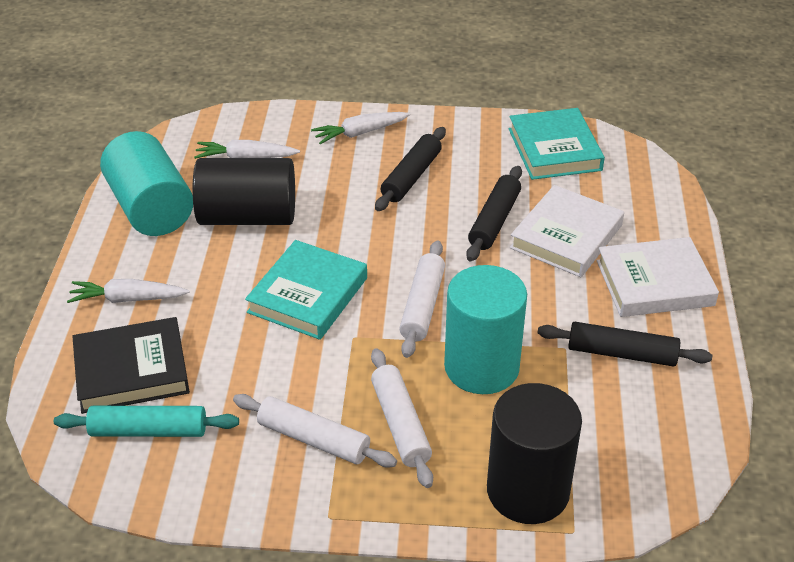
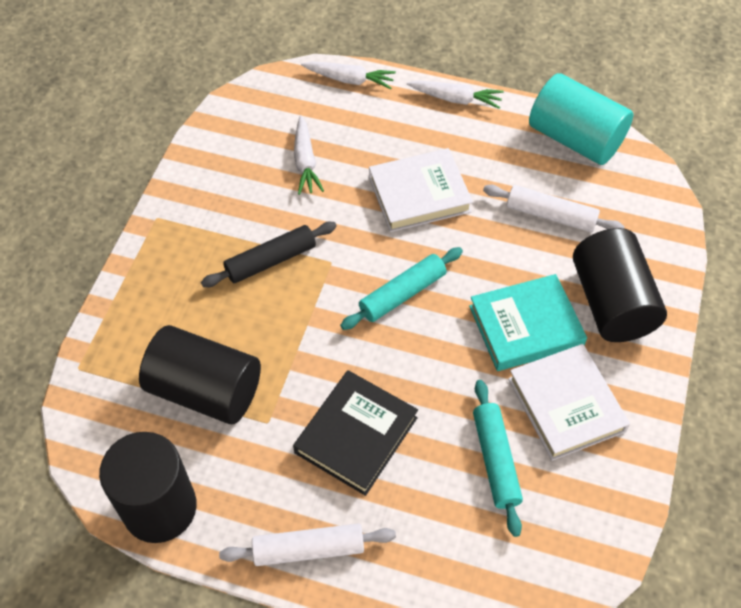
black cylinder: [192,158,295,225] [487,383,582,524] = 2 -> [99,432,197,543] [139,325,261,424] [573,228,667,342] = 3
black rolling pin: [375,127,446,211] [466,166,522,261] [538,322,712,367] = 3 -> [201,222,337,287] = 1
turquoise book: [245,240,367,340] [509,108,605,180] = 2 -> [469,274,587,371] = 1
turquoise cylinder: [100,131,193,236] [444,265,527,394] = 2 -> [529,73,633,165] = 1
turquoise rolling pin: [54,406,239,437] = 1 -> [340,247,463,330] [473,380,523,537] = 2
white rolling pin: [233,394,397,468] [371,348,433,488] [399,241,445,358] = 3 -> [219,523,396,566] [483,185,624,232] = 2

